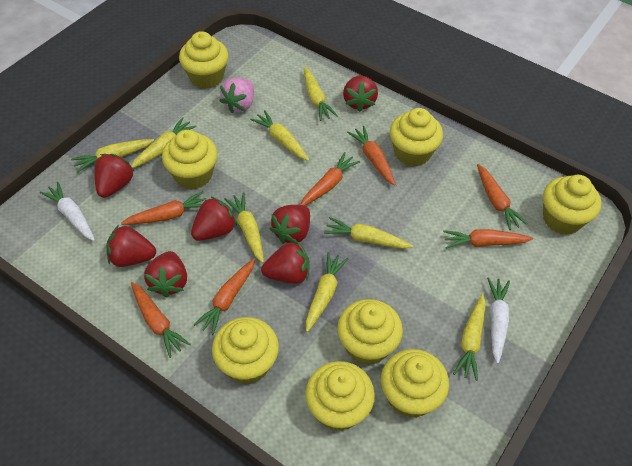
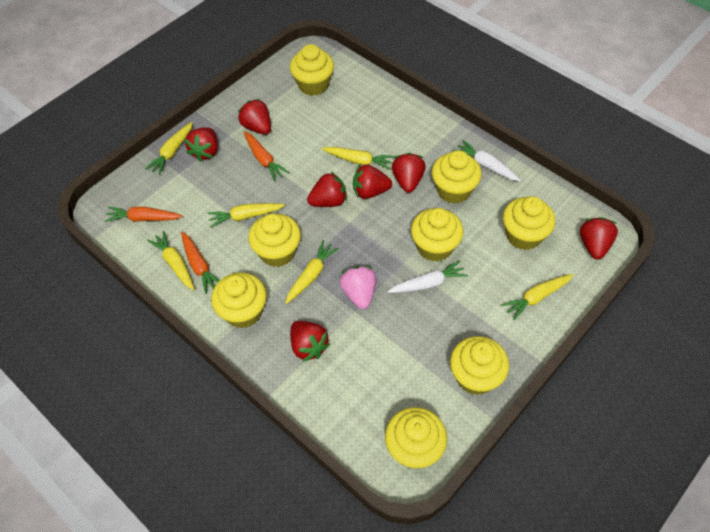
orange carrot: [121,191,207,225] [131,282,190,358] [193,258,255,335] [300,152,360,206] [347,126,396,186] [443,229,533,249] [477,164,528,230] = 7 -> [105,207,183,222] [181,232,219,294] [244,131,289,181] = 3
yellow carrot: [71,139,154,173] [131,117,197,168] [224,192,264,263] [250,110,309,161] [304,67,338,121] [306,252,349,332] [324,217,413,249] [453,294,486,381] = 8 -> [145,122,193,175] [147,231,194,290] [207,203,285,228] [285,240,339,304] [322,147,395,170] [501,274,574,320] = 6

